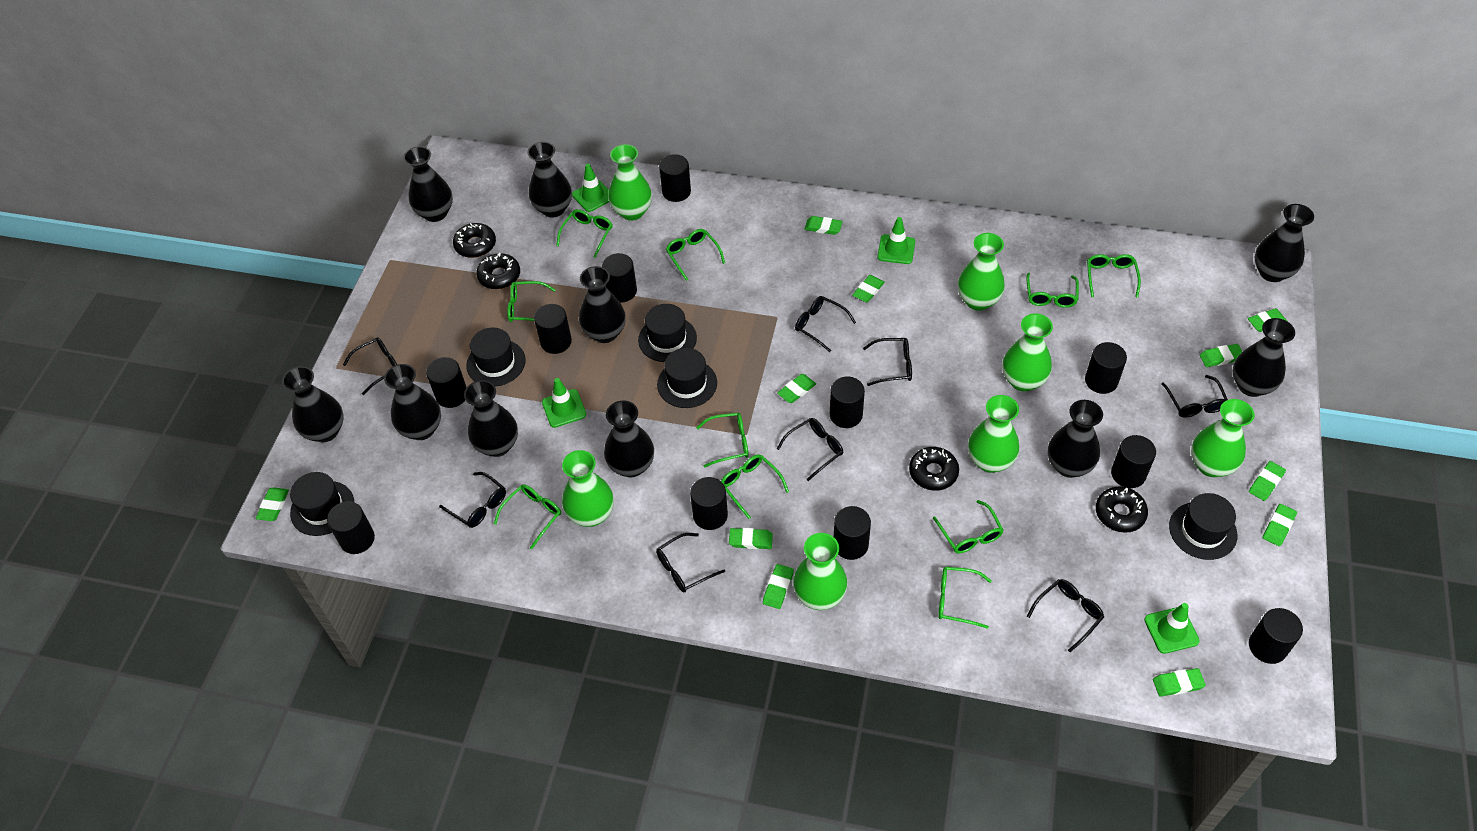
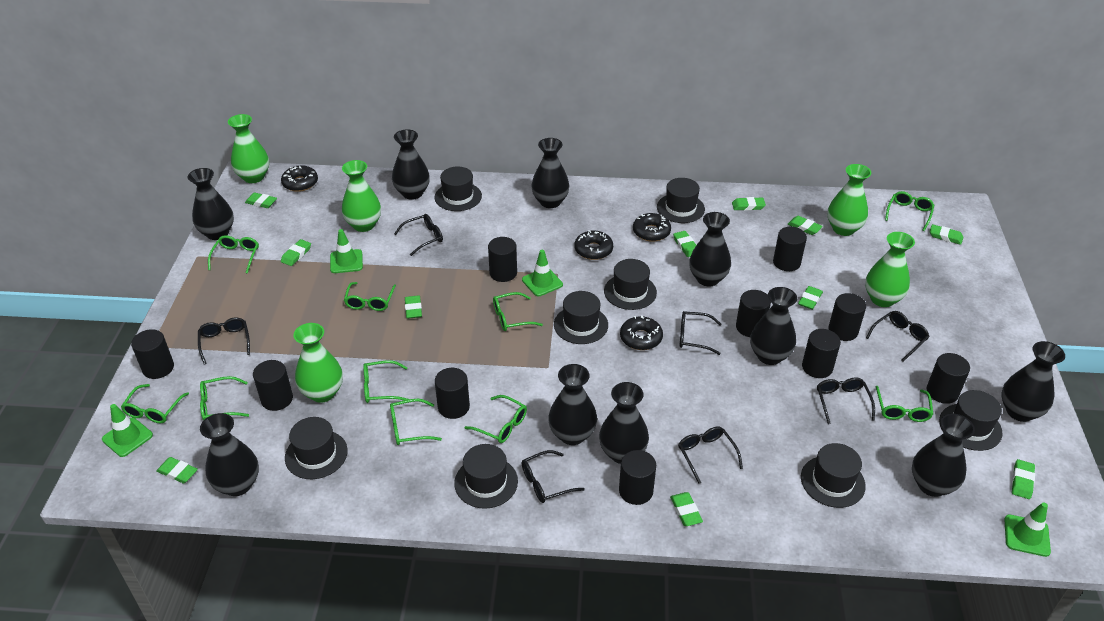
black cylinder: [327,501,375,554] [426,357,467,408] [534,304,572,354] [602,253,637,303] [659,154,691,202] [690,477,728,530] [830,377,865,428] [834,506,871,560] [1085,342,1127,394] [1111,435,1156,488] [1249,608,1303,664] = 11 -> [131,329,174,379] [253,360,293,411] [435,368,470,419] [488,237,517,282] [619,450,656,505] [736,290,771,337] [773,227,807,271] [802,329,841,378] [828,293,866,341] [927,353,970,404] = 10
black glasses: [343,337,397,395] [439,472,506,528] [656,533,725,592] [777,418,843,481] [795,296,856,352] [863,338,912,386] [1027,579,1104,652] [1161,375,1228,418] = 8 -> [198,317,250,365] [394,214,443,256] [522,450,585,503] [678,427,743,484] [680,311,721,355] [817,378,875,424] [866,311,929,362] = 7
black hat: [290,472,355,536] [466,328,526,387] [638,304,697,362] [657,348,717,408] [1169,493,1237,560] = 5 -> [285,417,348,479] [435,166,482,211] [454,444,518,509] [554,291,608,344] [604,259,657,310] [657,178,705,223] [801,443,866,508] [939,390,1003,451] = 8
green vase: [562,450,614,527] [608,144,652,221] [793,533,848,610] [958,233,1005,311] [968,395,1020,473] [1002,314,1053,392] [1191,399,1255,477] = 7 -> [228,114,269,183] [293,323,343,402] [342,160,381,232] [827,164,871,236] [865,232,915,307] = 5

